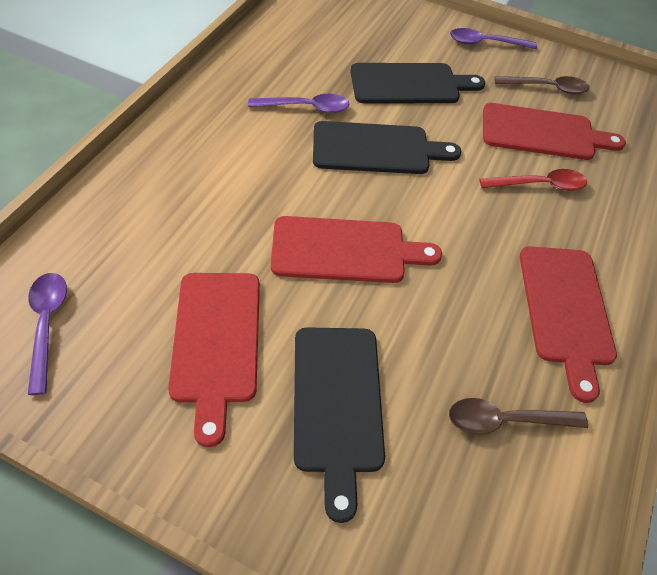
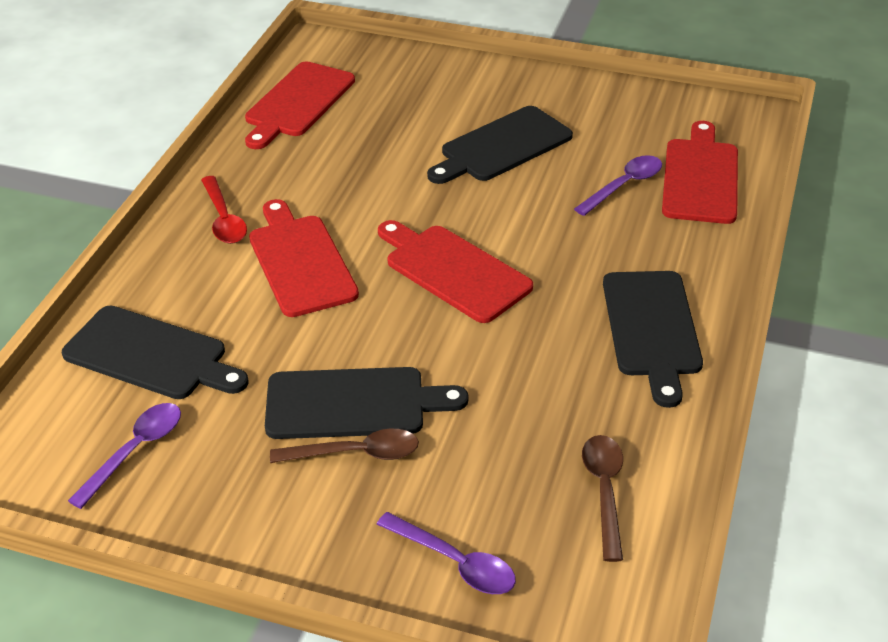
black cutting board: [294,327,385,523] [313,121,461,174] [350,63,485,104] = 3 -> [62,305,249,399] [265,367,468,439] [427,106,573,184] [603,271,703,408] = 4

